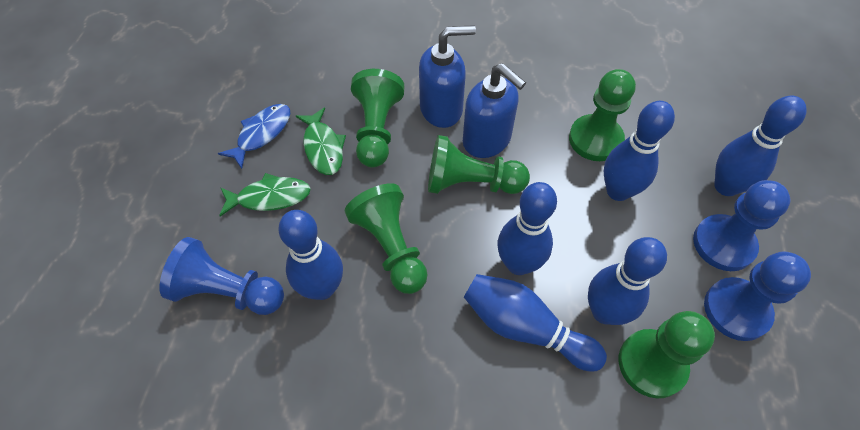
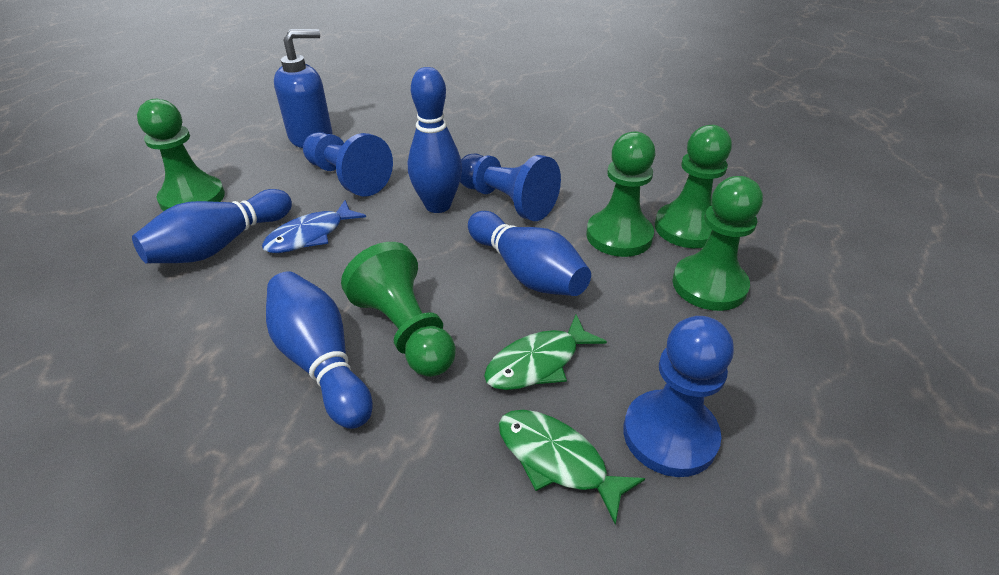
blue bowling pin: [278,210,343,300] [464,274,607,372] [498,182,557,275] [588,237,667,325] [604,101,675,201] [714,96,807,196] = 6 -> [132,189,292,263] [266,272,373,429] [408,67,462,213] [468,211,591,296] = 4
blue soap dispenser: [419,25,476,128] [463,63,526,158] = 2 -> [274,29,332,148] = 1

